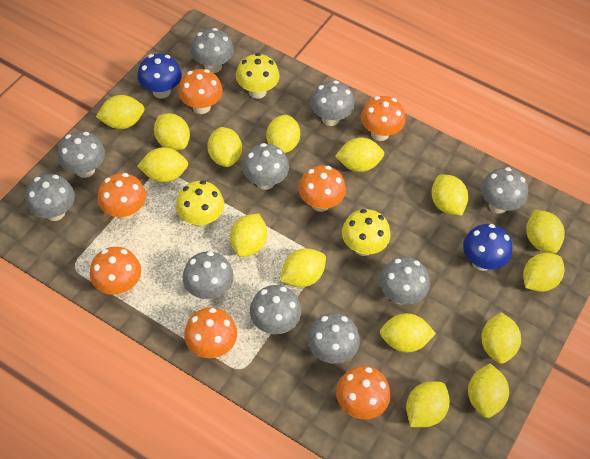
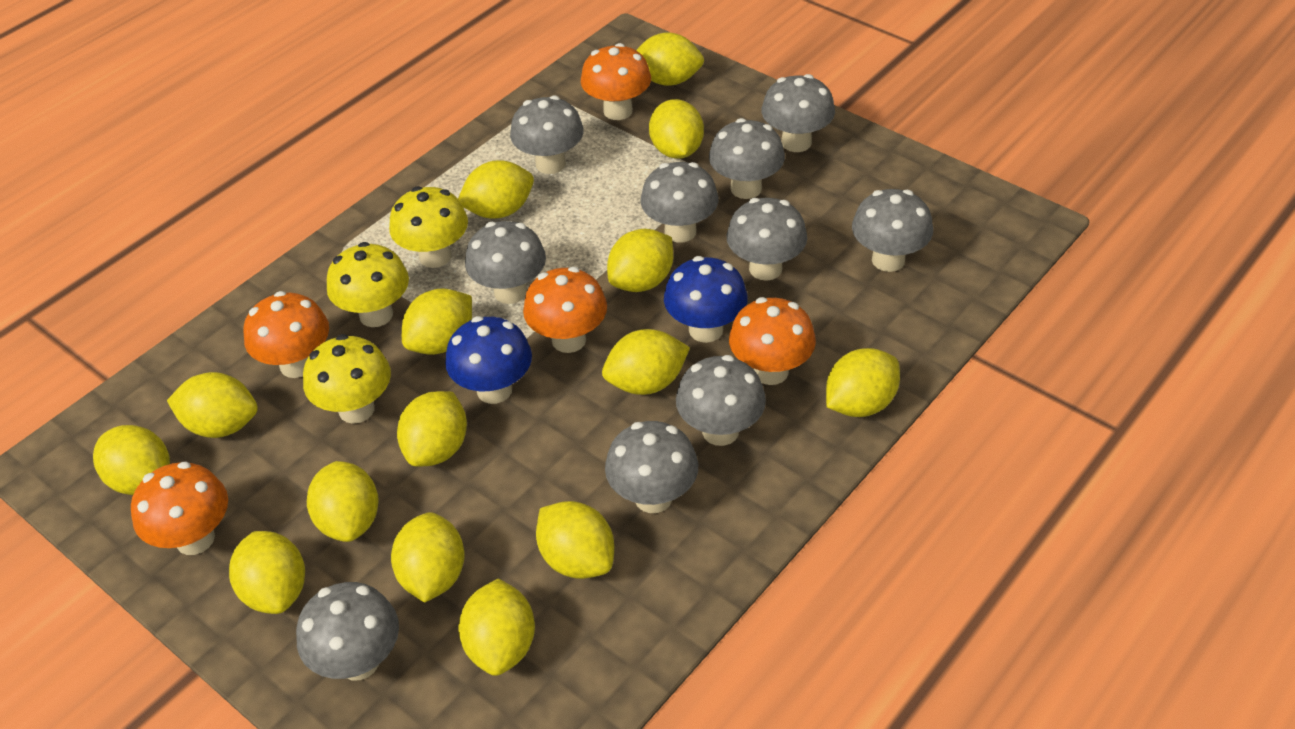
orange mushroom: [90,247,141,295] [97,173,146,220] [178,69,223,114] [184,307,237,358] [298,165,346,212] [336,366,391,420] [361,96,405,141] = 7 -> [131,461,228,555] [243,291,329,378] [523,267,607,353] [581,43,651,120] [729,297,816,385] = 5

